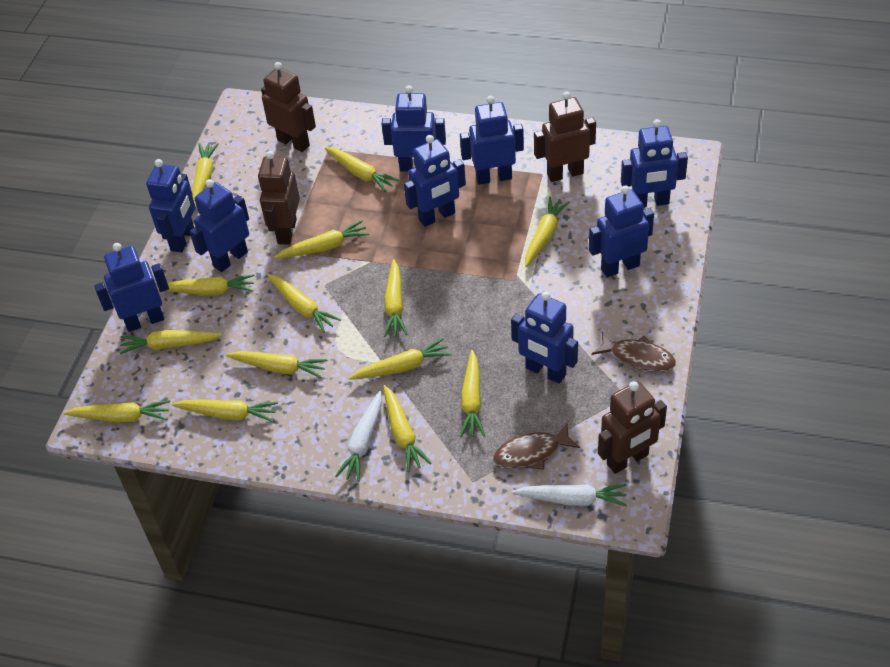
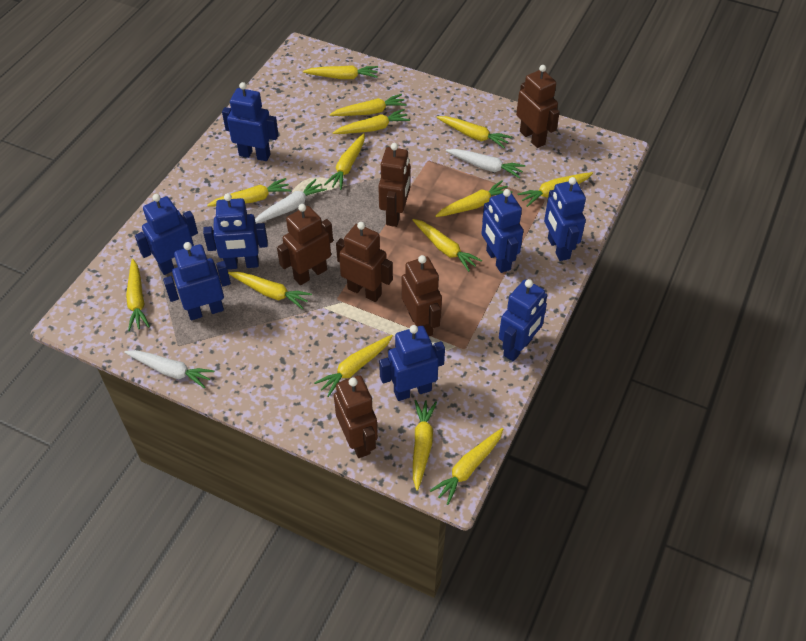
blue robot: [94,243,169,332] [146,159,196,252] [189,179,249,272] [382,85,446,171] [404,135,466,227] [460,96,524,185] [511,291,578,384] [589,185,654,277] [621,119,688,208] = 9 -> [135,194,198,275] [163,242,231,320] [203,193,268,269] [222,82,279,161] [379,325,445,401] [482,189,523,273] [499,279,547,362] [544,177,586,261] = 8
brown fish: [493,422,580,470] [592,332,676,372] = 2 -> none = 0
brown robot: [258,151,300,245] [261,62,316,152] [534,91,596,182] [598,381,667,474] = 4 -> [277,204,333,285] [334,376,378,458] [336,222,393,302] [378,143,411,227] [402,255,442,336] [516,65,560,148] = 6
white carrot: [335,391,382,482] [512,484,627,506] = 2 -> [124,350,214,388] [255,179,327,224] [446,149,525,178] = 3

